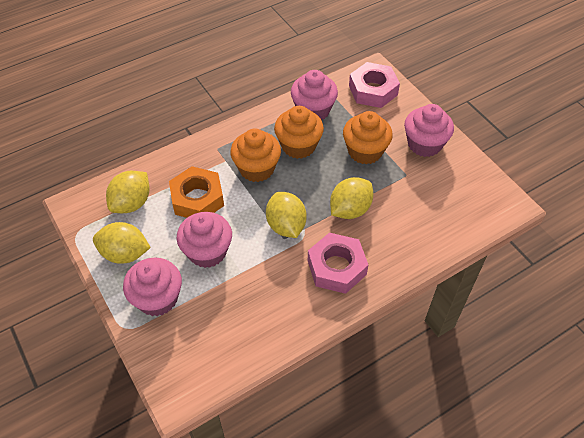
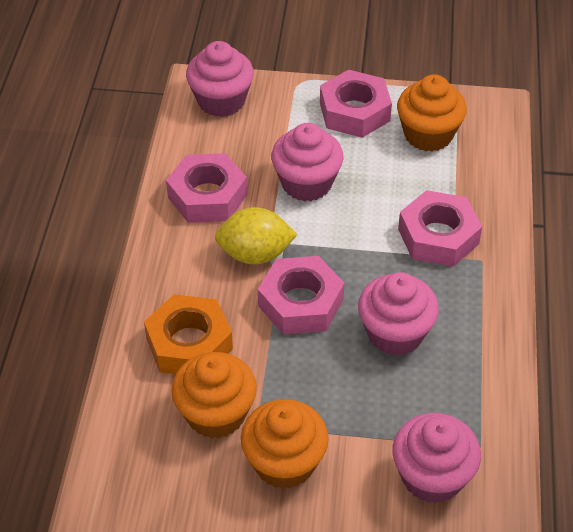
pink nut: [308,233,368,294] [349,62,400,108] = 2 -> [166,153,247,223] [258,256,344,334] [320,70,392,138] [398,190,482,267] = 4
yellow lemon: [93,222,151,264] [106,171,150,213] [266,192,307,238] [330,177,373,219] = 4 -> [215,207,298,265] = 1

